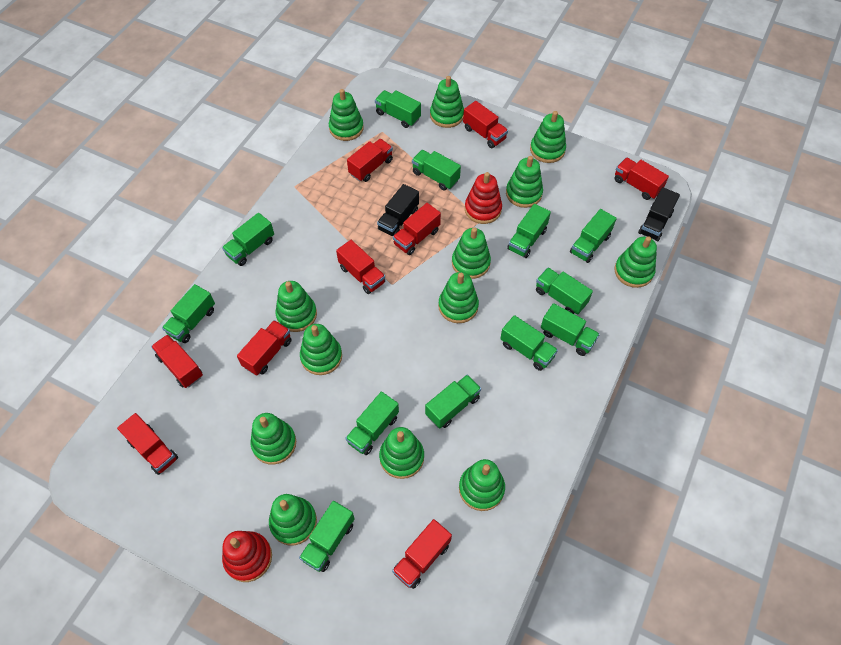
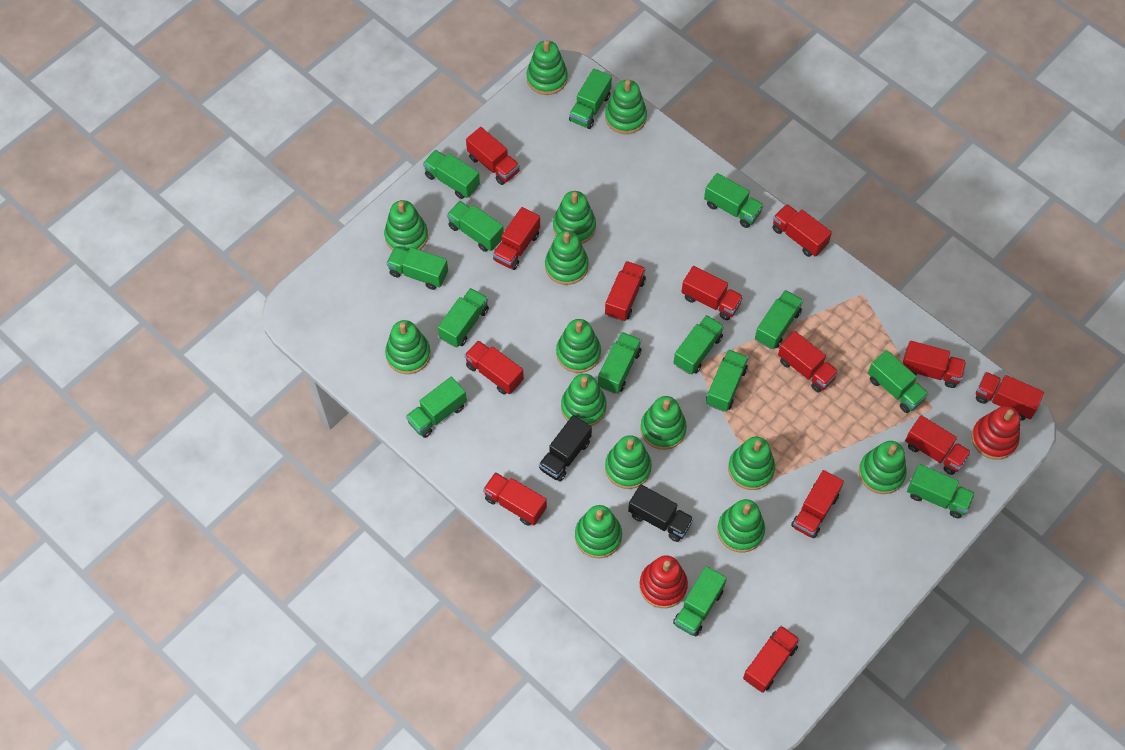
green stacking toy: [251,413,296,465] [269,494,317,545] [276,281,317,332] [300,324,342,375] [329,89,364,141] [379,427,424,479] [430,76,464,128] [438,272,479,323] [452,227,491,279] [459,459,505,511] [506,156,543,208] [530,111,566,163] [615,236,657,288] = 13 -> [384,200,428,251] [385,320,431,374] [526,40,568,95] [545,231,589,285] [553,191,596,244] [556,319,601,373] [561,374,607,426] [575,505,622,558] [605,80,647,134] [605,435,652,489] [640,396,687,450] [717,499,765,553] [728,437,775,490] [859,441,907,494] = 14
green truck: [162,284,215,343] [222,213,274,266] [299,501,355,572] [345,391,399,455] [375,90,421,128] [412,150,461,191] [425,375,481,428] [500,315,558,371] [507,204,551,258] [536,268,593,314] [541,303,600,356] [570,209,617,263] = 12 -> [387,246,448,290] [406,377,467,438] [423,150,480,199] [438,288,489,347] [447,201,504,252] [569,68,612,129] [598,332,641,394] [673,566,727,637] [674,315,724,374] [704,173,764,228] [706,349,748,412] [755,290,803,349] [868,350,929,413] [907,464,975,519] = 14
red truck: [117,413,178,475] [151,334,203,388] [237,320,292,375] [336,240,385,294] [347,139,393,182] [392,519,452,589] [393,203,441,255] [463,101,508,148] [614,157,669,200] = 9 -> [464,340,524,394] [466,127,520,185] [483,472,547,526] [493,207,540,270] [605,261,646,321] [681,266,743,320] [743,625,800,693] [773,204,832,257] [778,331,839,392] [791,470,844,538] [903,341,966,388] [905,415,971,475] [976,372,1044,420] = 13

